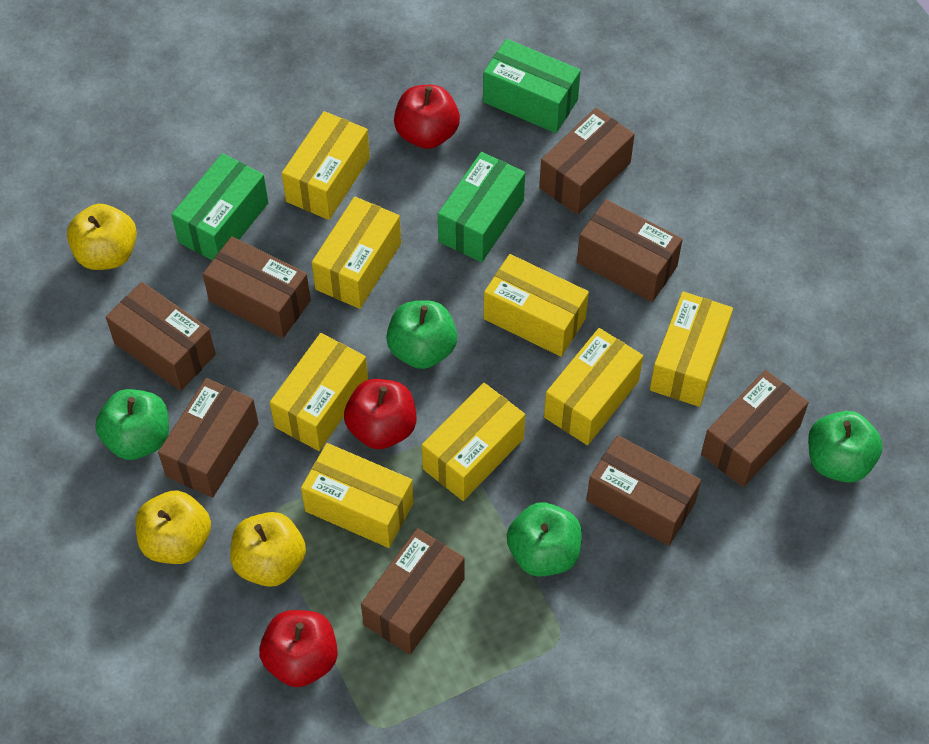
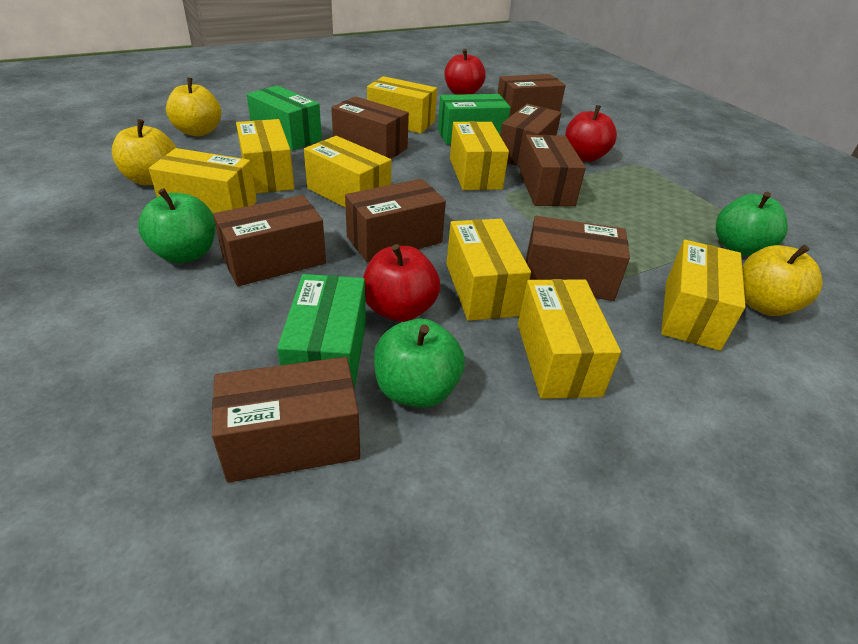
green apple: [95,389,169,460] [386,300,457,369] [507,502,582,577] [808,411,883,483] = 4 -> [138,188,216,263] [374,319,465,408] [716,192,788,256] = 3

